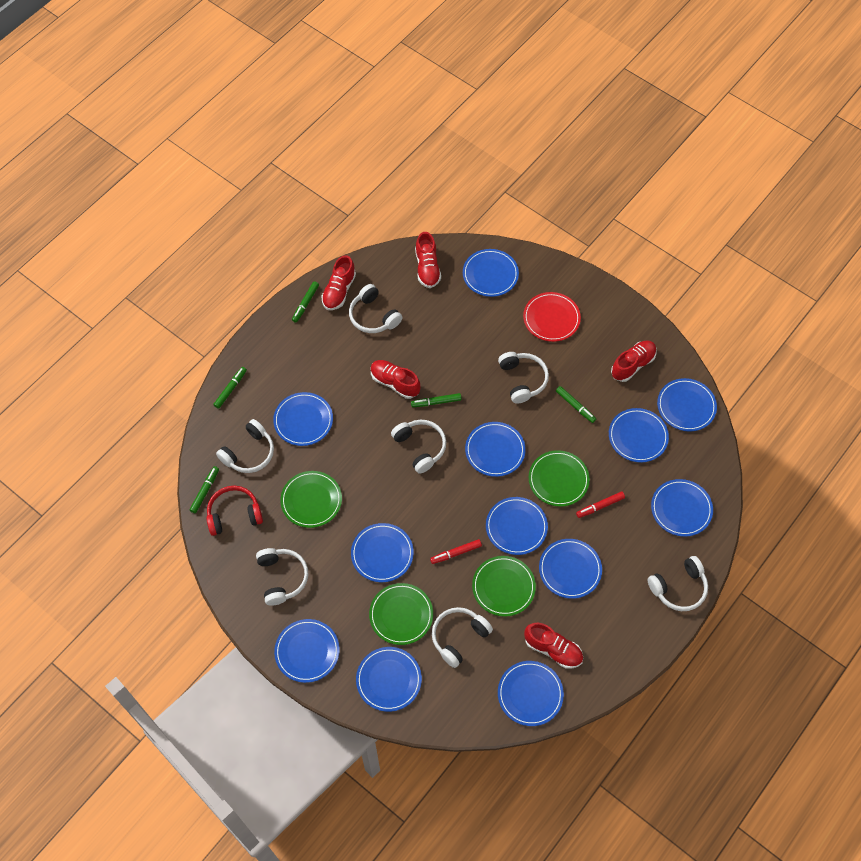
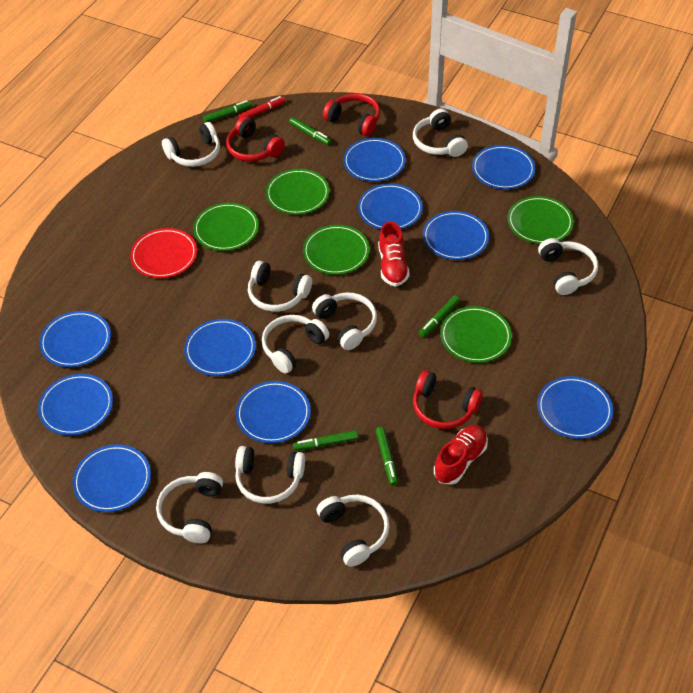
blue plate: [273,392,333,446] [274,619,340,683] [351,523,414,582] [356,647,422,712] [463,249,519,297] [465,422,526,477] [486,497,548,555] [498,661,564,726] [539,539,602,599] [609,408,669,463] [651,479,713,537] [657,378,717,431] = 12 -> [38,374,113,435] [39,311,111,367] [73,444,151,512] [184,319,256,376] [236,381,311,443] [343,138,406,182] [358,184,423,230] [423,211,489,260] [472,145,536,189] [537,376,613,439] = 10
green plate: [280,471,342,528] [369,583,433,645] [472,556,536,617] [529,450,590,507] = 4 -> [193,203,259,251] [266,169,330,215] [303,225,370,275] [440,306,512,363] [507,196,574,244] = 5
red headphones: [206,486,263,536] = 1 -> [226,116,285,162] [323,93,380,136] [413,370,483,429] = 3
red marker: [430,539,482,564] [576,492,625,518] = 2 -> [238,96,285,118] = 1
red shoe: [321,255,356,310] [371,360,421,399] [415,232,441,288] [524,623,583,669] [611,340,657,382] = 5 -> [378,221,409,287] [434,425,488,485] = 2
white headphones: [216,419,274,473] [256,548,309,605] [349,284,403,333] [391,420,446,474] [432,607,493,668] [498,352,549,404] [648,556,708,611] = 7 -> [156,472,223,543] [162,122,220,167] [235,446,305,504] [248,261,312,312] [262,315,329,374] [312,292,377,350] [317,495,389,567] [413,109,468,157] [538,238,598,295] = 9

